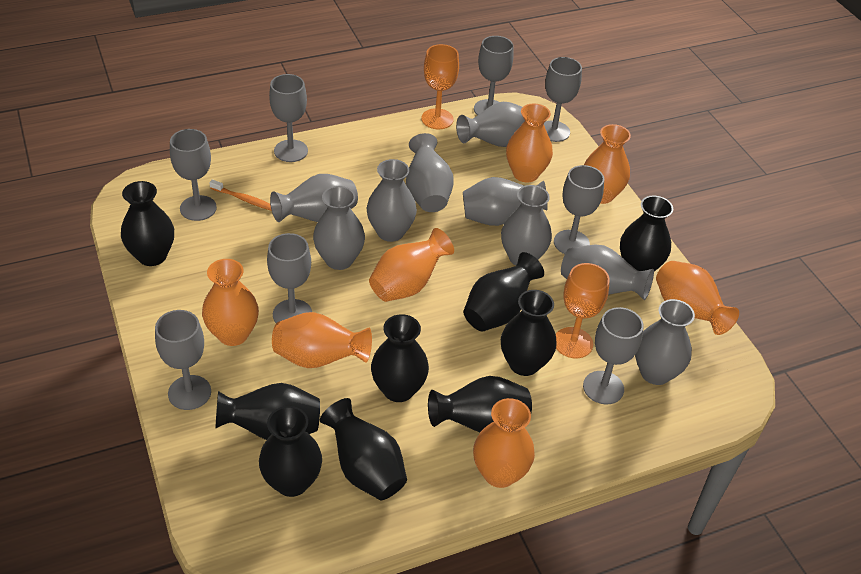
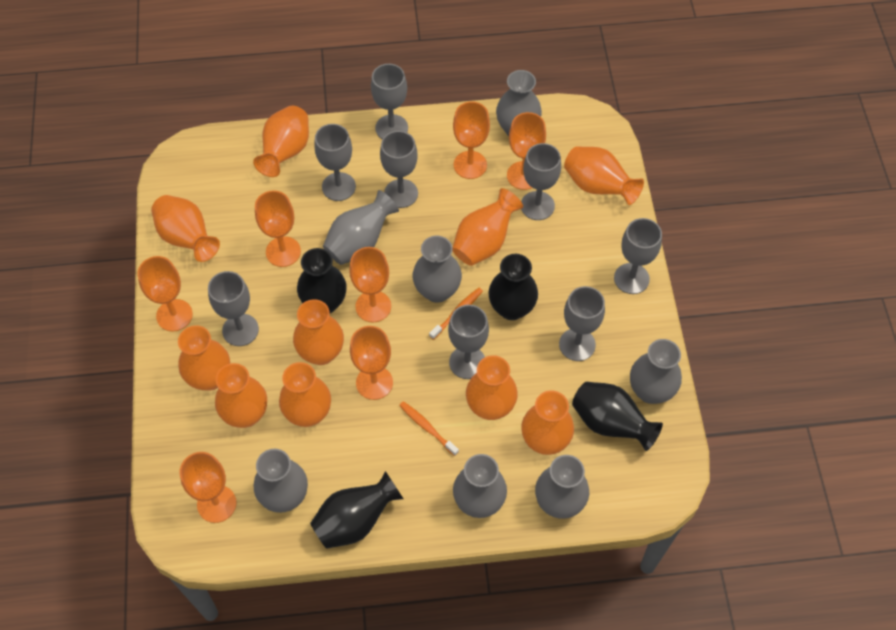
black vase: [121,181,174,266] [215,383,320,440] [259,406,322,497] [320,398,407,500] [371,314,429,402] [428,376,532,432] [463,252,544,331] [501,290,557,376] [620,196,673,271] = 9 -> [297,248,347,313] [310,471,403,549] [488,254,538,320] [572,382,663,451] = 4
grey vase: [270,174,358,222] [313,186,365,270] [367,159,417,242] [406,133,454,212] [456,102,525,147] [463,177,548,226] [501,185,552,265] [561,245,654,300] [635,299,695,385] = 9 -> [254,449,308,513] [323,190,399,265] [413,236,462,303] [453,454,507,518] [496,70,542,136] [535,455,589,519] [630,339,682,404] = 7
orange goblet: [421,44,459,129] [556,263,610,358] = 2 -> [137,256,193,331] [180,452,236,523] [255,190,301,267] [349,247,391,322] [350,326,393,400] [453,101,490,179] [507,112,546,190] = 7
orange toothbrush: [209,180,272,211] = 1 -> [399,401,459,456] [429,288,483,340] = 2
orange vase: [202,259,259,346] [272,312,372,368] [369,228,454,302] [473,398,535,488] [506,103,553,183] [584,124,631,204] [656,261,739,335] = 7 -> [151,195,220,262] [178,325,230,391] [215,363,267,428] [253,106,309,177] [279,362,331,427] [293,299,344,365] [452,188,523,266] [466,355,518,420] [521,390,574,455] [564,146,644,205] = 10

